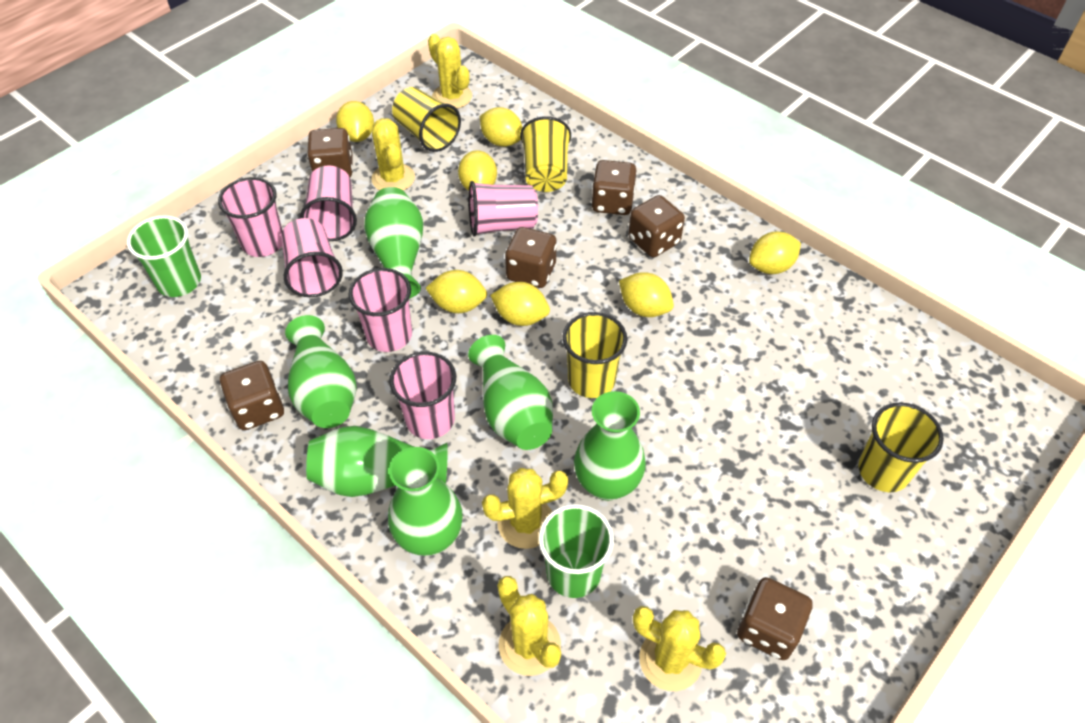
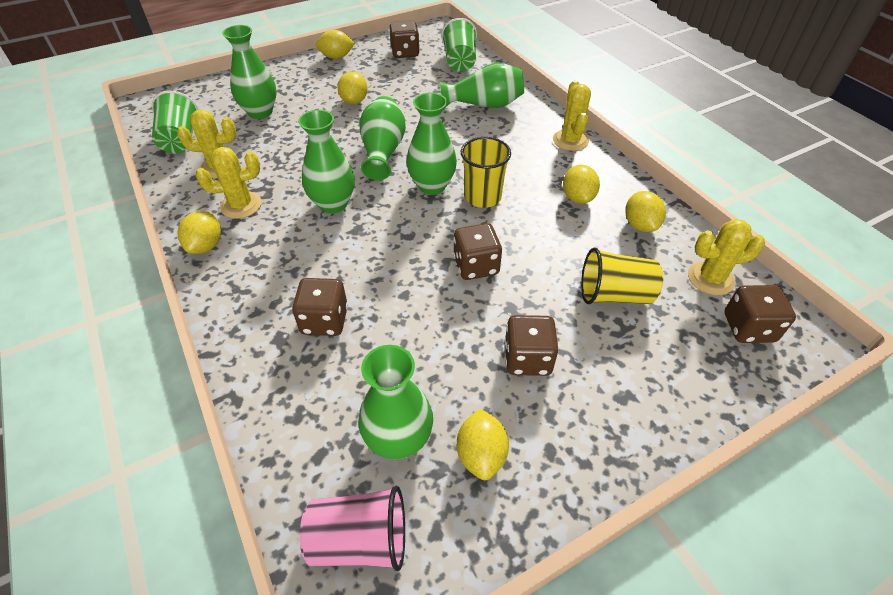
brown dice: [220,361,284,430] [307,128,353,177] [505,227,557,288] [591,160,636,215] [628,195,685,257] [737,577,813,660] = 6 -> [292,278,348,336] [389,20,420,58] [453,223,502,280] [504,315,559,376] [724,285,796,343] = 5
pink cup: [218,177,283,257] [281,218,343,297] [300,165,357,241] [348,268,412,352] [389,352,456,439] [469,181,538,237] = 6 -> [300,486,405,571] = 1
yellow cactus: [371,118,415,191] [428,34,472,109] [482,468,568,549] [497,576,561,676] [633,606,726,691] = 5 -> [177,109,236,178] [196,147,262,219] [553,80,591,151] [688,219,765,295] = 4
yellow cup: [392,87,461,152] [520,116,571,192] [562,312,627,398] [858,402,944,492] = 4 -> [461,137,511,208] [581,248,663,304] = 2
yellow lemon: [336,101,374,142] [426,270,487,313] [458,150,497,191] [480,107,523,147] [490,282,550,326] [619,272,674,317] [749,232,801,274] = 7 -> [178,211,221,254] [316,30,355,59] [337,71,368,104] [457,409,509,480] [563,165,600,204] [625,191,666,232] = 6

